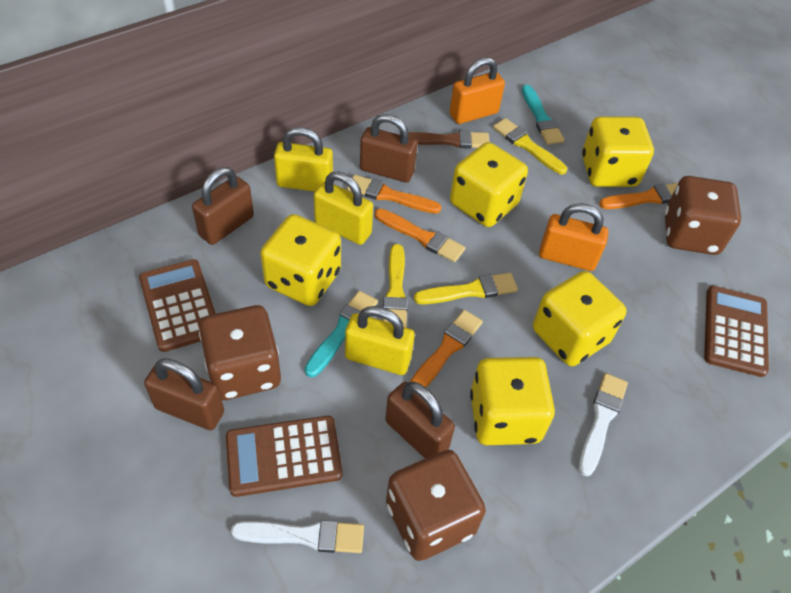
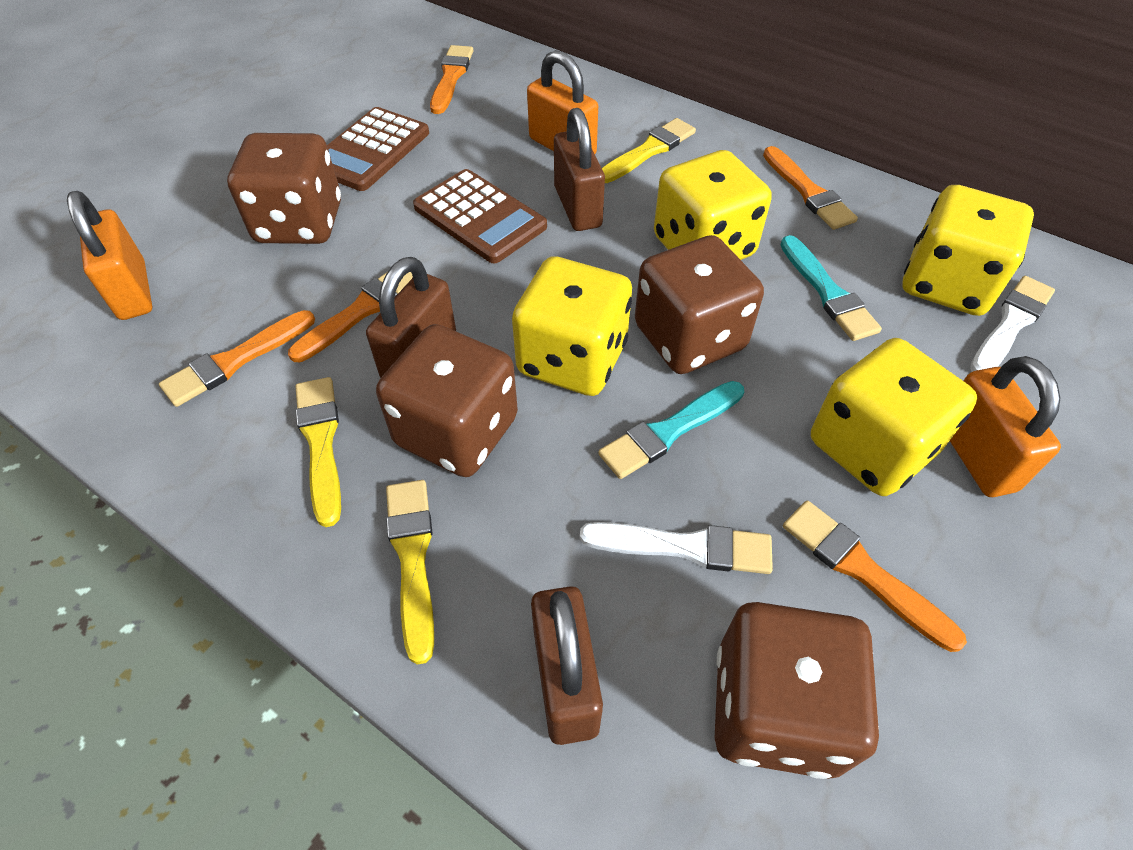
brown brush: [408,130,490,149] = 1 -> none = 0
brown calculator: [139,259,216,352] [226,416,342,497] [704,286,769,377] = 3 -> [327,107,429,191] [413,169,547,263] = 2
brown dice: [199,305,281,400] [386,450,486,561] [665,176,741,255] = 3 -> [227,133,341,244] [376,324,518,477] [635,235,764,374] [715,602,879,779] = 4
brown padlock: [144,359,224,430] [192,167,254,245] [360,114,417,183] [385,382,455,459] = 4 -> [366,257,456,378] [531,586,603,745] [554,108,605,231] = 3
orange brush: [347,175,441,214] [375,209,465,262] [410,310,483,387] [599,183,678,209] = 4 -> [159,310,315,407] [288,272,413,362] [430,45,473,114] [763,146,858,230] [783,501,967,652] = 5
orange padlock: [450,57,505,124] [539,203,609,271] = 2 -> [67,191,153,320] [527,50,598,154] [950,356,1061,497] = 3
yellow dice: [260,214,341,306] [450,142,528,227] [470,357,555,445] [533,271,627,366] [582,116,654,187] = 5 -> [512,256,632,396] [654,150,772,260] [811,338,977,496] [902,185,1034,316] = 4
yellow padlock: [274,127,333,192] [314,172,373,245] [345,306,415,375] = 3 -> none = 0

